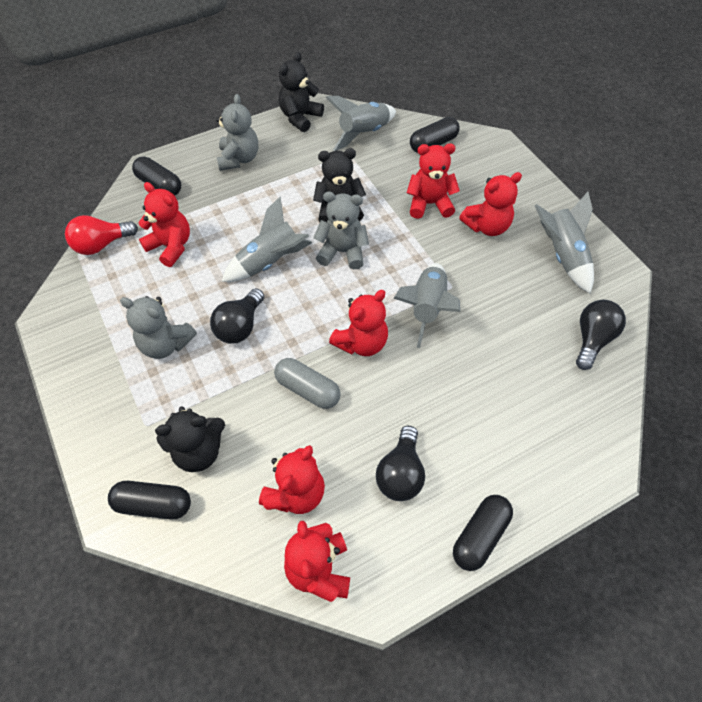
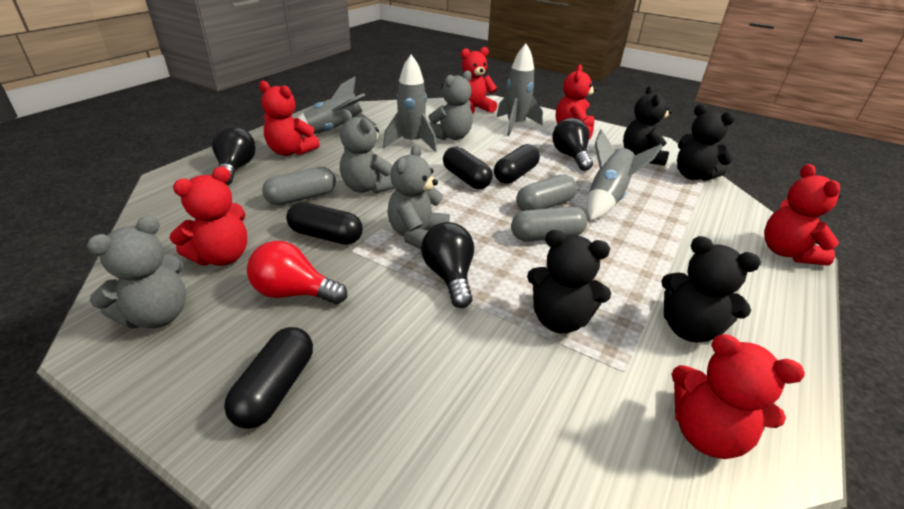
black teddy bear: [155,407,225,472] [279,52,324,132] [313,148,366,222] = 3 -> [527,230,611,333] [623,85,672,166] [661,236,761,343] [677,104,735,181] = 4
grey capsule: [274,358,341,409] = 1 -> [262,167,336,205] [511,206,587,242] [516,174,577,211] = 3
grey teddy bear: [120,296,197,359] [216,94,258,171] [313,192,369,269] = 3 -> [87,216,186,329] [340,110,394,194] [388,144,450,249] [429,70,473,140] = 4

